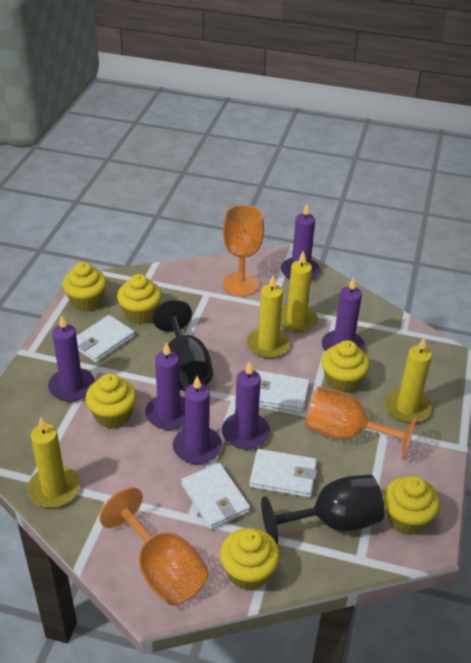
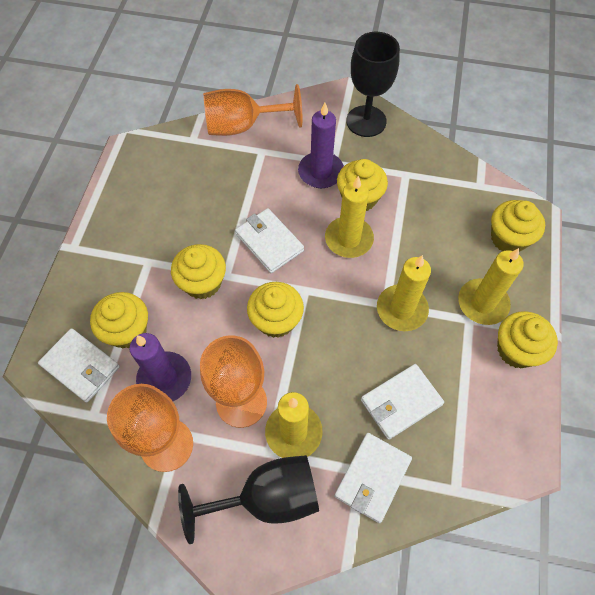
purple candle: [48,315,95,402] [145,342,185,430] [173,376,222,464] [222,361,270,449] [281,204,320,281] [322,277,365,352] = 6 -> [130,333,191,401] [298,103,344,188] = 2

